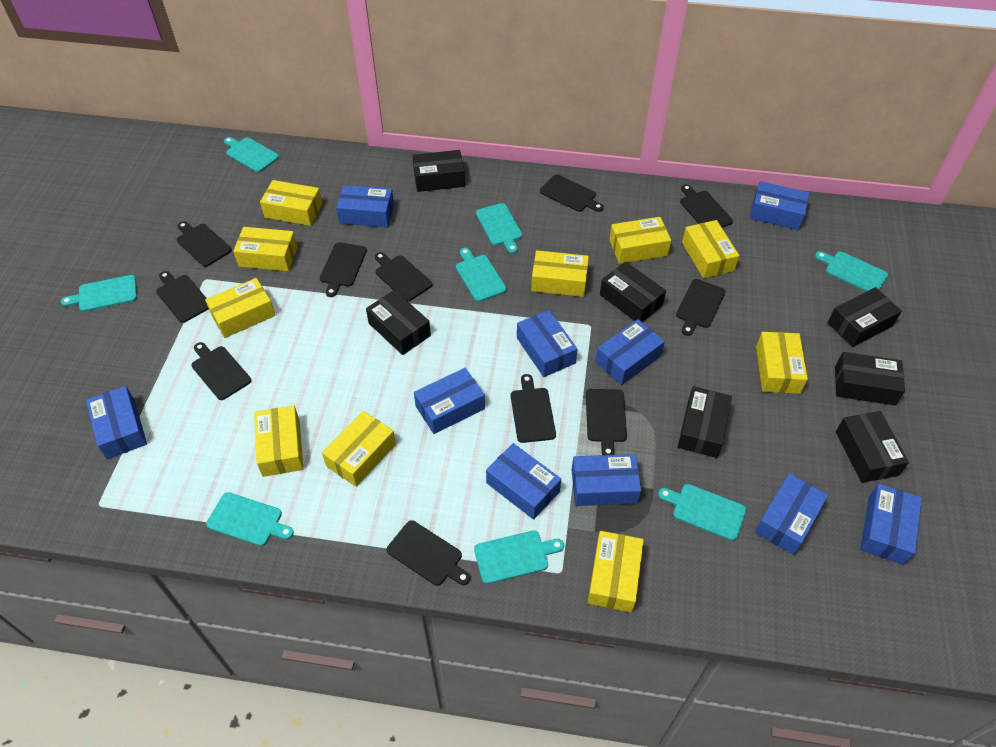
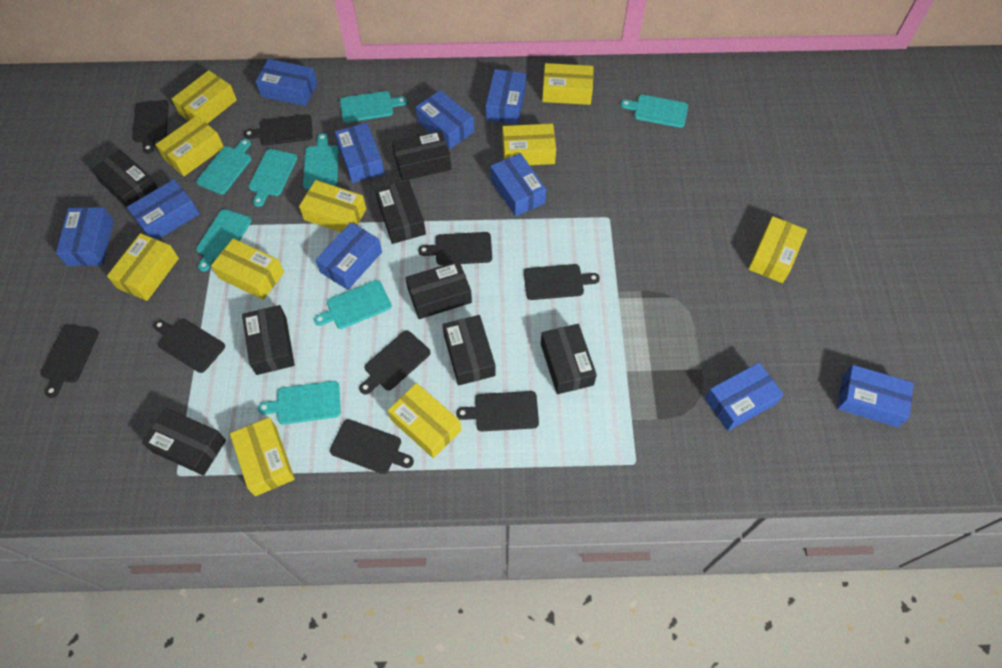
black box: [366,290,431,355] [412,150,465,192] [600,262,666,322] [678,386,732,458] [828,287,902,347] [835,352,905,405] [836,411,909,483] = 7 -> [91,149,158,207] [142,408,226,476] [242,305,295,375] [375,180,426,244] [392,130,451,181] [406,261,472,319] [443,315,496,385] [541,324,597,394] = 8
black cutting board: [156,271,209,323] [177,221,232,267] [192,342,251,400] [320,242,367,297] [375,252,432,301] [387,520,470,586] [511,374,556,443] [540,174,604,212] [586,389,627,455] [676,279,726,336] [680,184,733,228] = 11 -> [41,324,99,398] [132,100,169,154] [153,319,225,373] [244,114,313,146] [330,419,414,474] [359,330,431,395] [418,232,492,265] [456,391,539,431] [524,264,600,300] = 9

